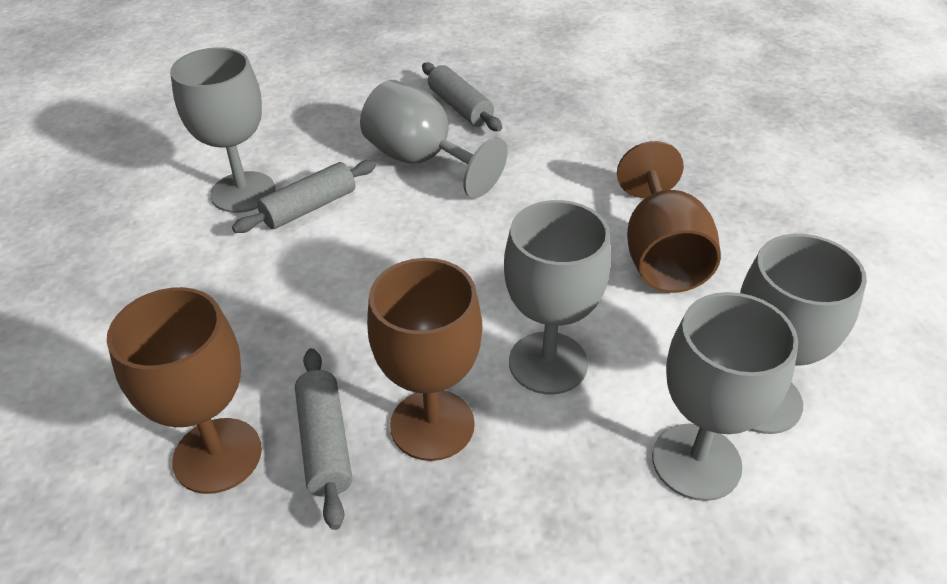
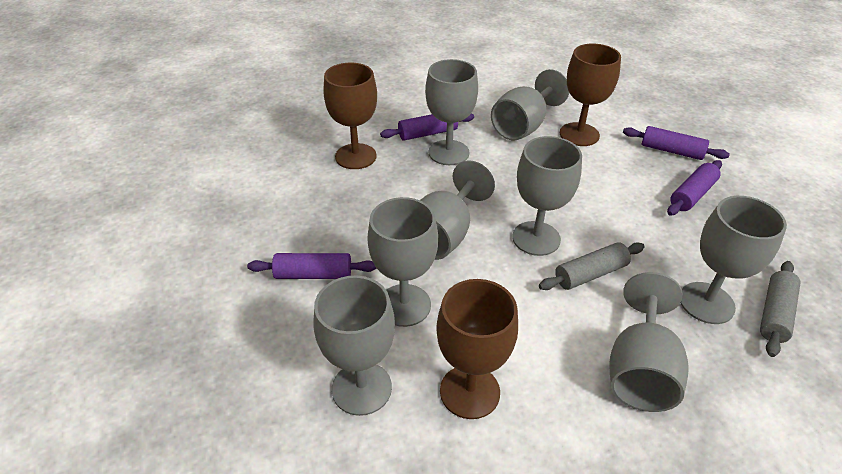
grey goblet: [170,47,275,213] [360,80,508,198] [504,200,611,394] [652,292,798,501] [740,234,867,434] = 5 -> [313,275,395,416] [367,197,438,327] [420,160,495,260] [425,59,478,165] [491,69,569,140] [512,136,582,256] [610,272,688,412] [681,196,787,324] = 8
grey rolling pin: [232,160,376,233] [295,348,352,530] [422,62,502,131] = 3 -> [539,242,645,290] [760,261,800,357] = 2
purple rolling pin: none = 0 -> [247,253,377,279] [380,114,474,141] [623,126,730,160] [667,160,722,216] = 4

